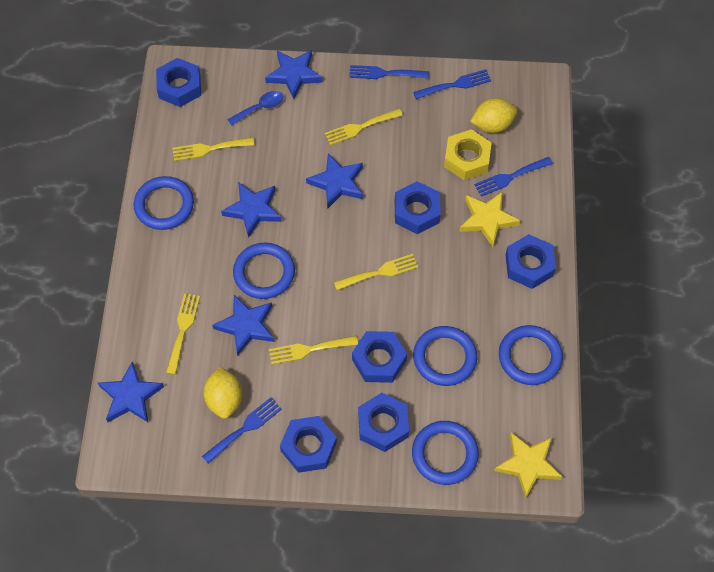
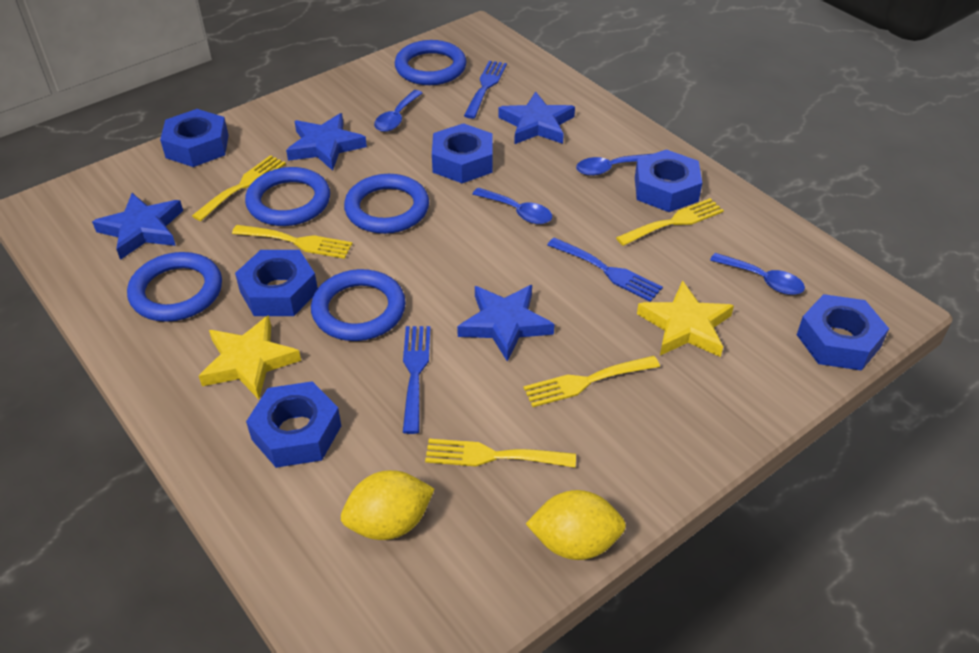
blue fork: [202,397,282,464] [349,65,429,79] [413,69,491,99] [474,157,553,197] = 4 -> [403,326,430,434] [464,61,507,119] [547,237,663,302] = 3
blue spoon: [227,91,284,126] = 1 -> [374,90,422,132] [473,188,552,224] [576,154,651,176] [710,253,805,295] = 4
blue star: [98,362,164,422] [212,295,274,355] [221,182,282,238] [265,50,323,99] [306,153,363,209] = 5 -> [92,193,183,260] [286,113,367,171] [457,285,554,362] [498,91,575,144] = 4
yellow nut: [444,129,491,180] = 1 -> none = 0

